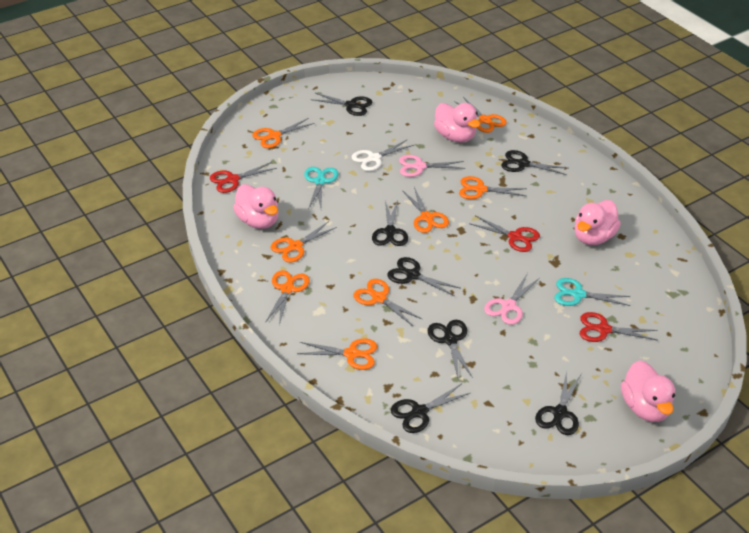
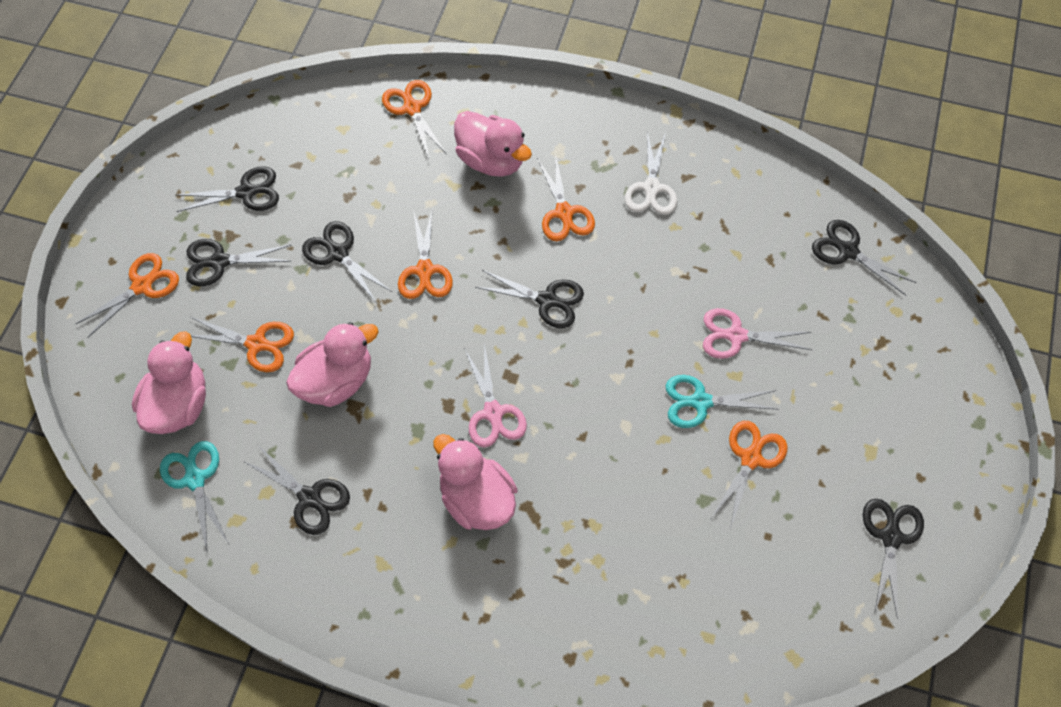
orange scissors: [252,118,315,148] [265,270,310,325] [270,221,337,262] [297,338,377,370] [353,279,423,326] [402,187,449,233] [454,97,507,133] [459,176,527,199] = 8 -> [75,253,179,338] [191,317,294,372] [382,80,446,159] [398,208,453,299] [537,157,595,241] [711,421,787,530] = 6
red scissors: [210,162,277,193] [469,215,540,252] [580,312,658,342] = 3 -> none = 0

